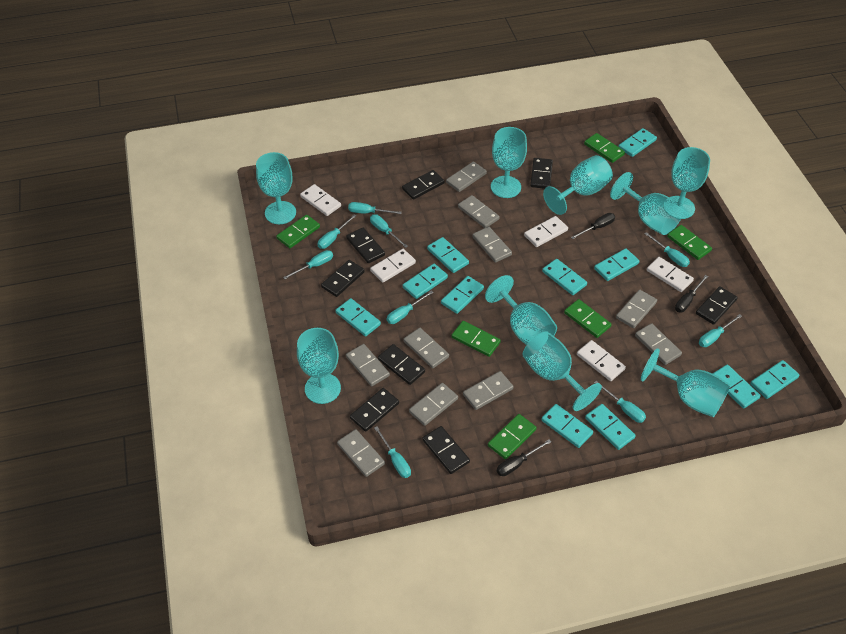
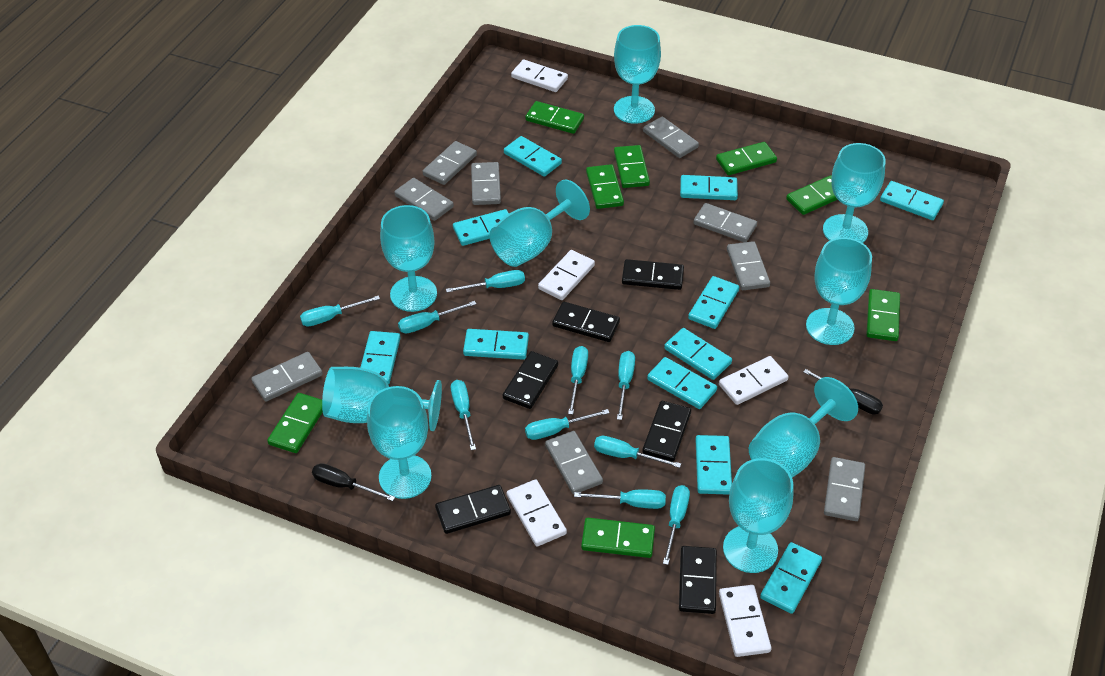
black domino: [321,260,365,297] [346,228,385,263] [350,388,399,432] [378,344,425,385] [402,170,445,200] [422,426,470,474] [530,158,553,189] [696,286,738,325] = 8 -> [435,485,511,534] [503,351,558,409] [552,302,620,342] [622,259,684,290] [642,401,691,462] [679,546,717,614] = 6
black screwdriver: [497,439,551,476] [571,213,615,239] [675,275,708,313] = 3 -> [312,463,395,501] [803,369,883,414] = 2
green domino: [276,215,320,248] [451,321,501,357] [488,414,537,459] [564,299,611,338] [584,133,625,163] [667,225,712,260] = 6 -> [267,393,323,453] [525,101,584,134] [581,518,655,558] [586,164,624,209] [614,145,650,188] [716,142,777,175] [786,175,838,215] [866,289,900,341] = 8
grey domino: [337,429,385,477] [346,344,390,386] [404,328,449,368] [409,383,458,426] [446,161,487,192] [458,195,500,228] [463,371,514,410] [472,227,512,263] [616,290,657,328] [635,323,682,365] = 10 -> [251,352,323,402] [395,178,454,221] [422,141,477,185] [471,162,501,205] [545,431,603,494] [643,117,699,158] [693,203,757,242] [727,241,770,290] [824,457,865,521] = 9
turquoise screwdriver: [283,250,333,279] [317,214,357,249] [348,202,402,214] [370,214,408,248] [374,426,411,478] [387,290,434,324] [594,381,646,423] [645,232,690,267] [699,314,742,347] = 9 -> [300,295,380,327] [398,301,476,333] [446,270,525,293] [451,380,476,450] [525,409,610,440] [568,346,588,415] [574,490,666,509] [594,436,681,468] [617,351,635,420] [663,485,690,565] = 10

